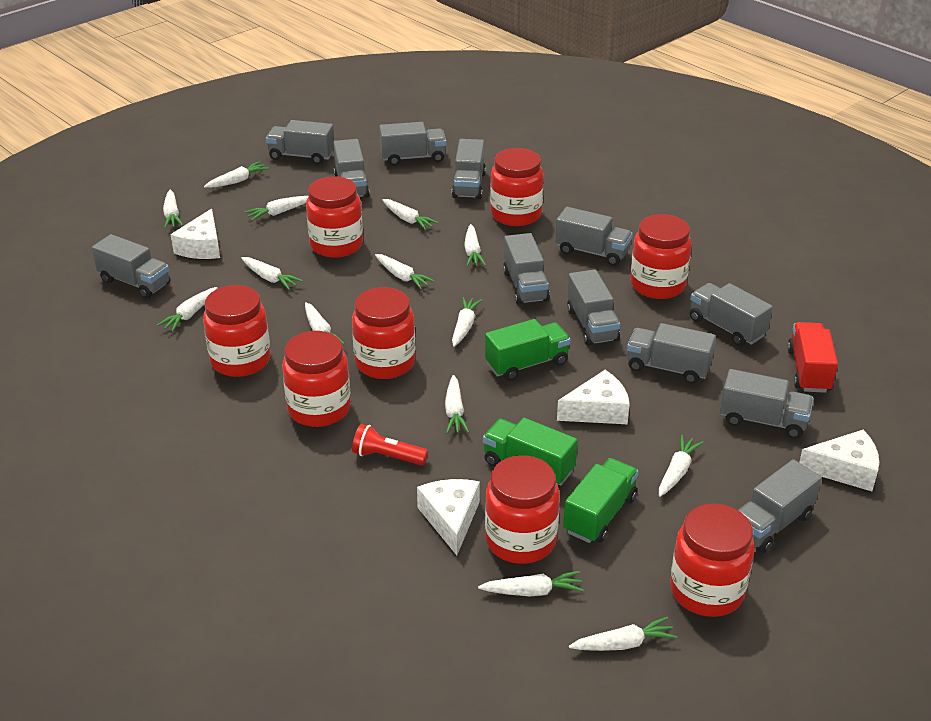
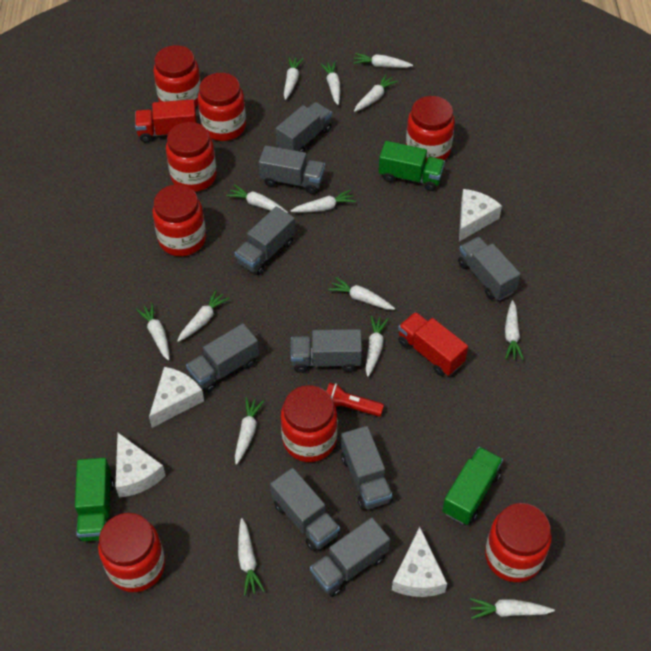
grey truck: [92,234,170,298] [266,120,334,164] [333,139,370,198] [379,122,446,166] [452,139,486,199] [503,233,550,305] [555,207,633,266] [567,269,620,346] [627,323,716,384] [690,283,773,346] [720,369,814,439] [738,459,822,553] = 12 -> [186,323,259,393] [235,206,295,275] [259,145,325,194] [270,468,340,552] [276,102,332,152] [291,329,362,373] [310,517,390,597] [341,426,392,510] [458,237,521,301] = 9
red truck: [787,322,838,393] = 1 -> [135,99,197,143] [398,312,468,376] = 2

